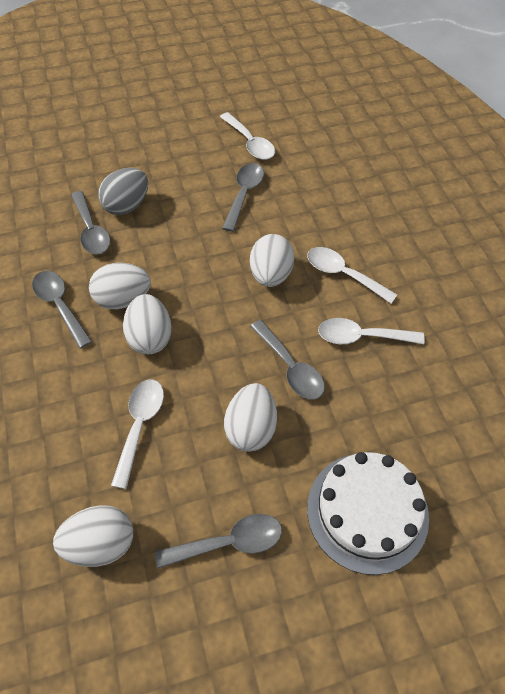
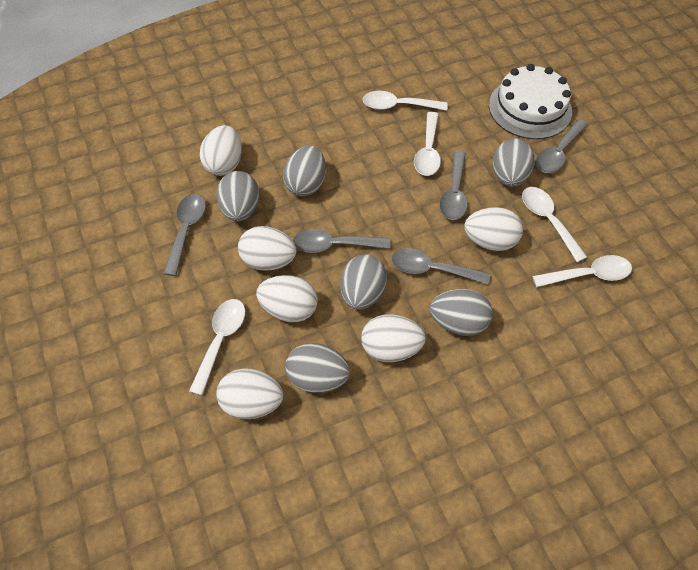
grey egg: [98,168,148,215] = 1 -> [217,171,259,221] [283,146,326,196] [285,343,350,393] [340,254,387,310] [430,289,493,336] [493,138,535,187] = 6
white egg: [53,505,133,567] [89,263,151,309] [123,294,172,354] [224,383,277,452] [250,234,295,287] = 5 -> [200,125,242,176] [216,368,283,419] [238,226,296,271] [256,275,318,322] [361,314,426,362] [464,207,523,251] = 6
white spoon: [111,380,164,489] [220,112,275,160] [307,247,397,303] [318,318,425,344] = 4 -> [189,299,245,396] [363,91,448,111] [414,112,441,176] [522,187,587,262] [532,255,632,287] = 5

